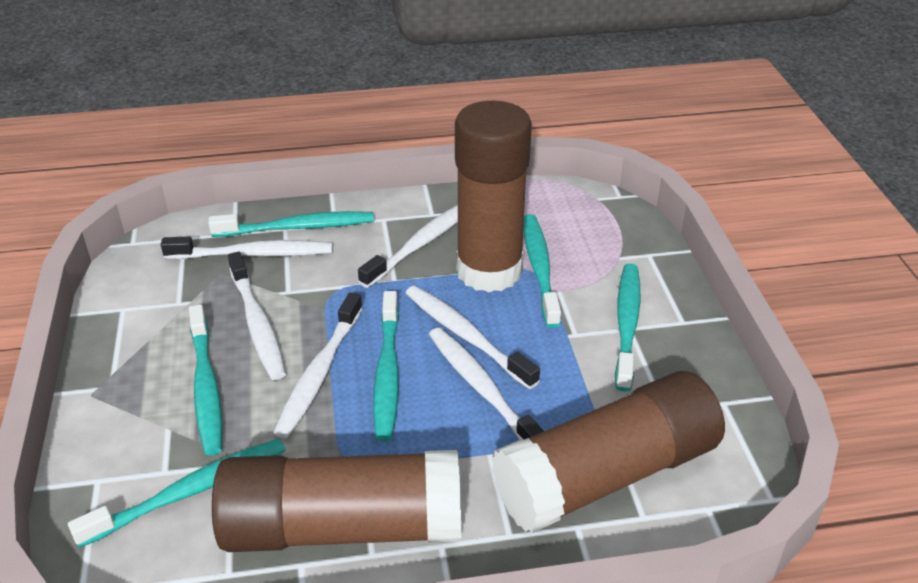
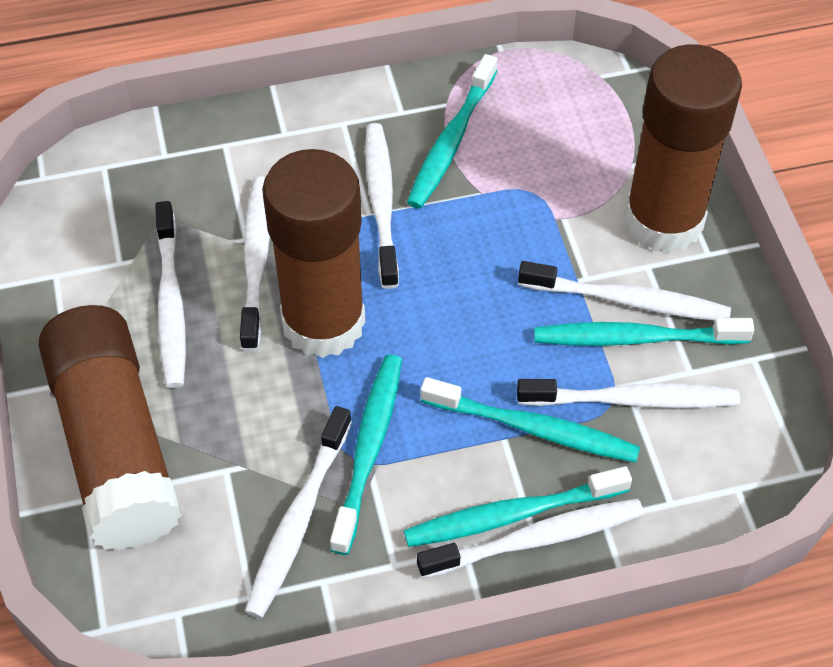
turquoise toothbrush: [68,438,286,548] [189,304,222,455] [208,211,374,237] [373,291,399,441] [523,214,561,328] [615,263,640,392] = 6 -> [330,355,402,555] [404,466,632,547] [407,54,497,209] [421,377,640,463] [534,318,754,346] = 5
white toothbrush: [161,237,333,259] [228,252,286,380] [273,292,363,438] [358,205,458,288] [405,286,540,389] [429,328,544,440] = 6 -> [155,201,186,388] [240,177,270,351] [245,406,352,618] [365,123,399,289] [417,498,644,578] [517,379,740,408] [518,261,731,321] = 7

